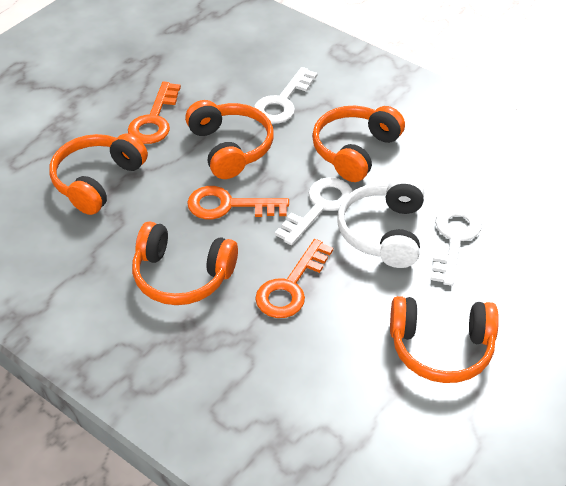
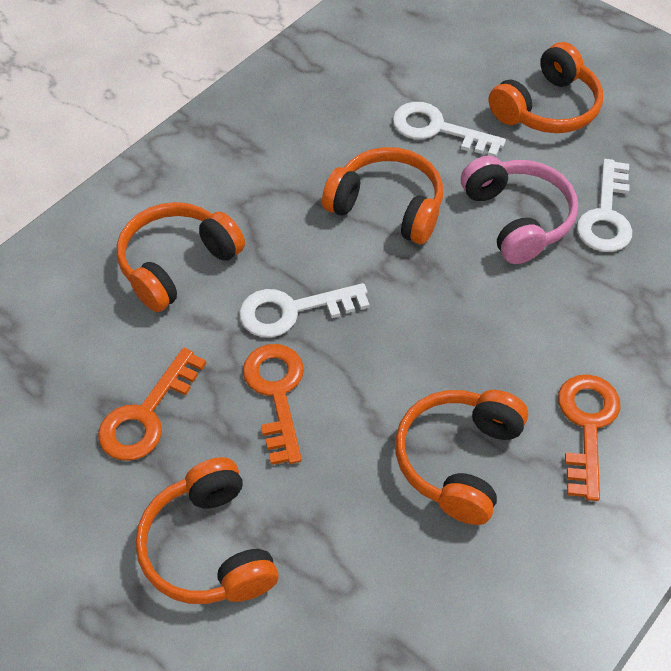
pink headphones: none = 0 -> [461,156,578,264] = 1
white headphones: [337,176,424,268] = 1 -> none = 0

